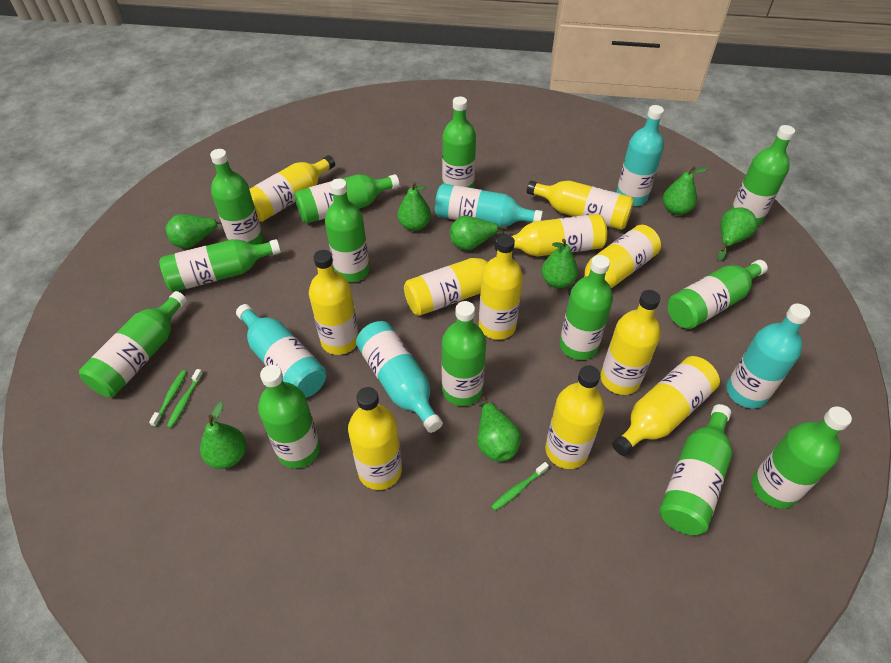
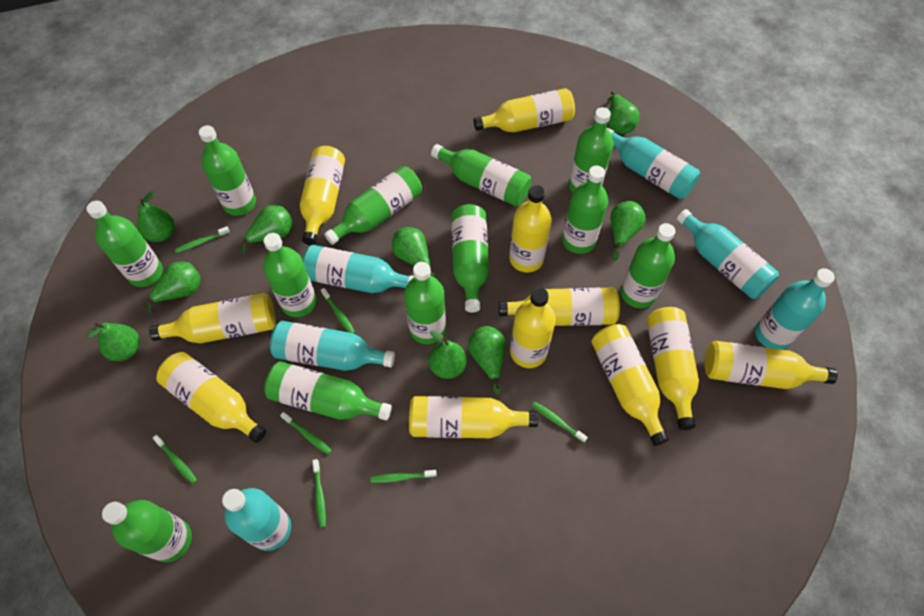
green bottle: [79,291,187,397] [159,239,281,292] [210,149,263,245] [258,365,320,468] [295,174,400,223] [325,179,370,282] [442,97,476,188] [442,301,486,406] [560,255,613,360] [659,404,732,535] [668,260,768,329] [731,125,795,226] [752,406,852,509] = 13 -> [86,201,163,287] [102,500,192,562] [199,125,256,216] [263,233,317,317] [264,361,392,421] [324,166,422,245] [404,262,446,344] [431,144,532,206] [452,204,489,312] [562,166,608,254] [569,107,614,193] [621,223,675,308] = 12
green pear: [166,214,222,249] [200,402,246,469] [398,182,431,231] [450,216,507,251] [477,396,521,462] [541,239,578,288] [663,166,708,215] [718,207,757,261] = 8 -> [87,323,140,361] [138,191,175,242] [143,262,201,315] [238,205,292,255] [392,227,436,278] [429,330,467,379] [468,326,506,395] [607,91,640,134] [611,201,646,261] = 9
green toothbrush: [149,370,187,427] [167,369,203,428] [491,462,549,511] = 3 -> [153,435,197,484] [175,226,230,253] [280,412,332,454] [312,459,326,527] [321,288,355,333] [371,470,437,483] [532,401,588,443] = 7
turquoise bottle: [236,304,327,398] [356,321,443,433] [435,183,543,227] [616,105,664,206] [726,304,810,408] = 5 -> [222,488,291,551] [270,321,395,371] [302,245,414,293] [607,128,700,199] [677,209,779,299] [755,268,835,350] = 6

